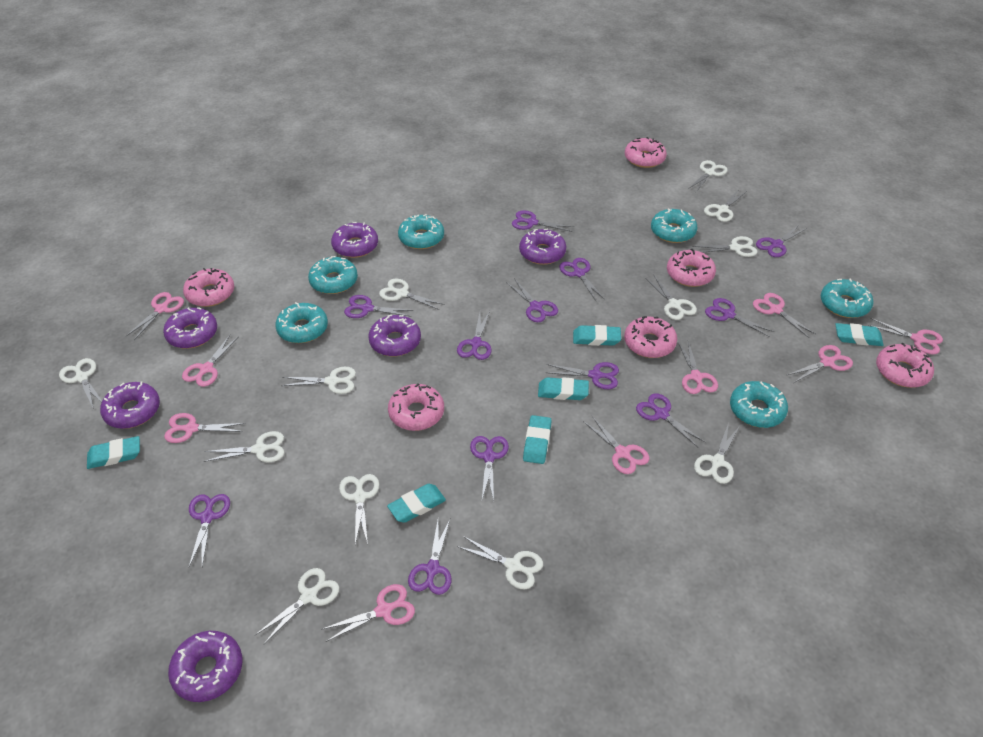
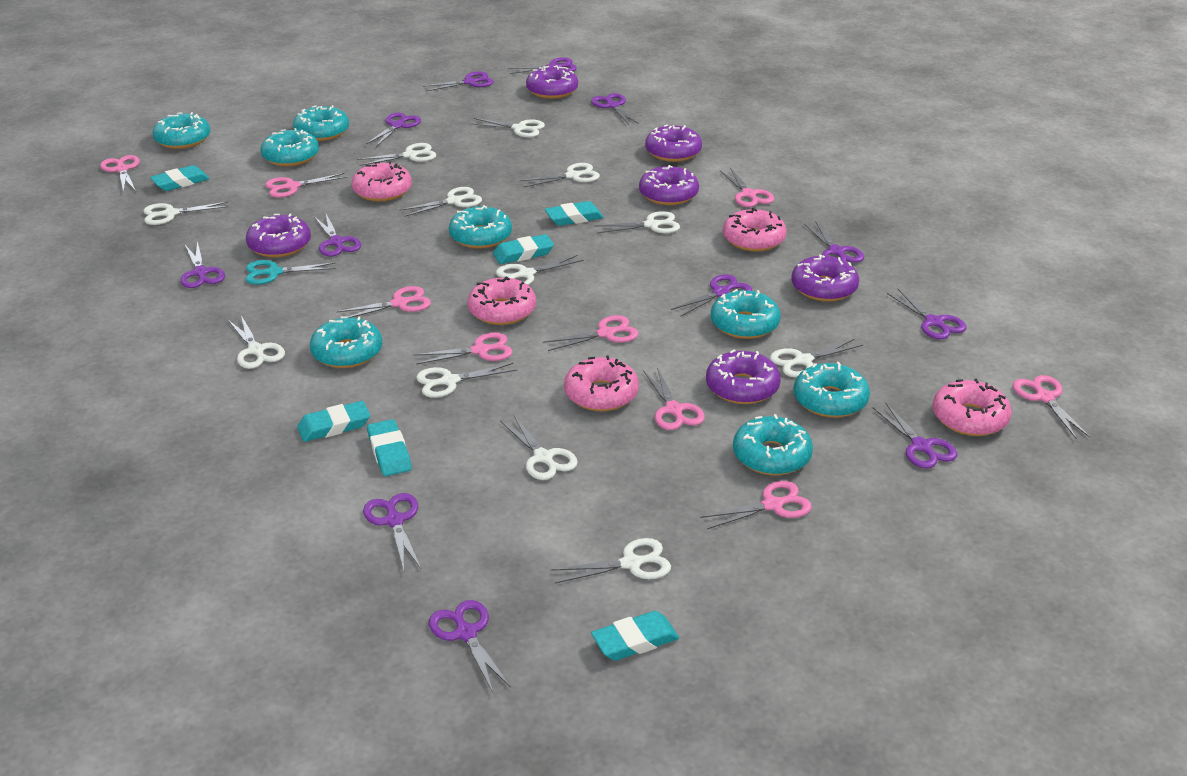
pink donut: [183,268,234,307] [388,383,444,431] [624,316,677,358] [625,137,667,168] [667,249,716,287] [876,343,934,388] = 6 -> [351,161,412,202] [467,276,536,325] [564,355,639,411] [723,208,787,251] [932,379,1012,436] = 5
turquoise donut: [275,302,328,343] [308,256,358,294] [398,214,444,249] [651,209,698,243] [730,381,788,428] [821,278,874,318] = 6 -> [153,112,210,149] [261,128,319,166] [293,105,349,141] [310,316,382,368] [449,205,512,249] [711,289,781,339] [733,414,813,475] [794,362,870,418] = 8
turquoise scissors: none = 0 -> [245,260,336,285] = 1

